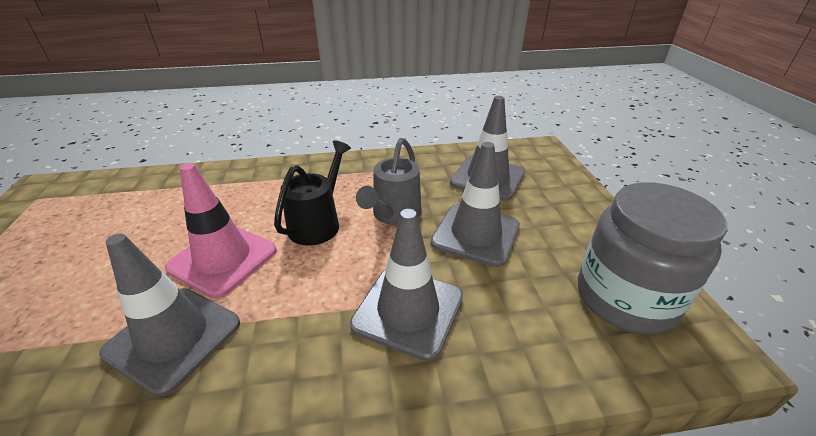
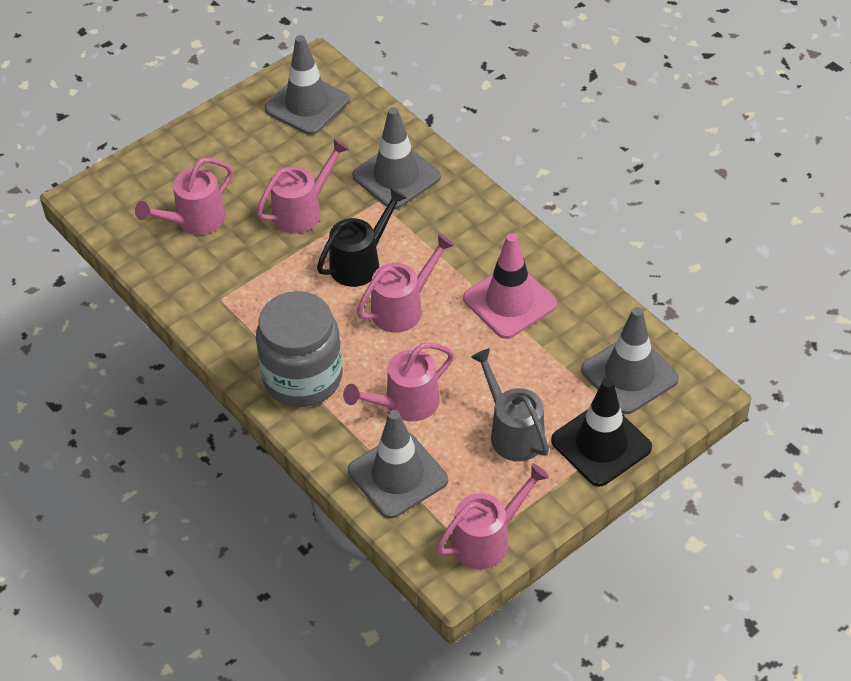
black traffic cone: none = 0 -> [551,378,652,487] = 1
pink watering can: none = 0 -> [135,157,233,235] [256,139,349,233] [343,342,454,421] [357,234,455,333] [436,463,549,569] = 5

